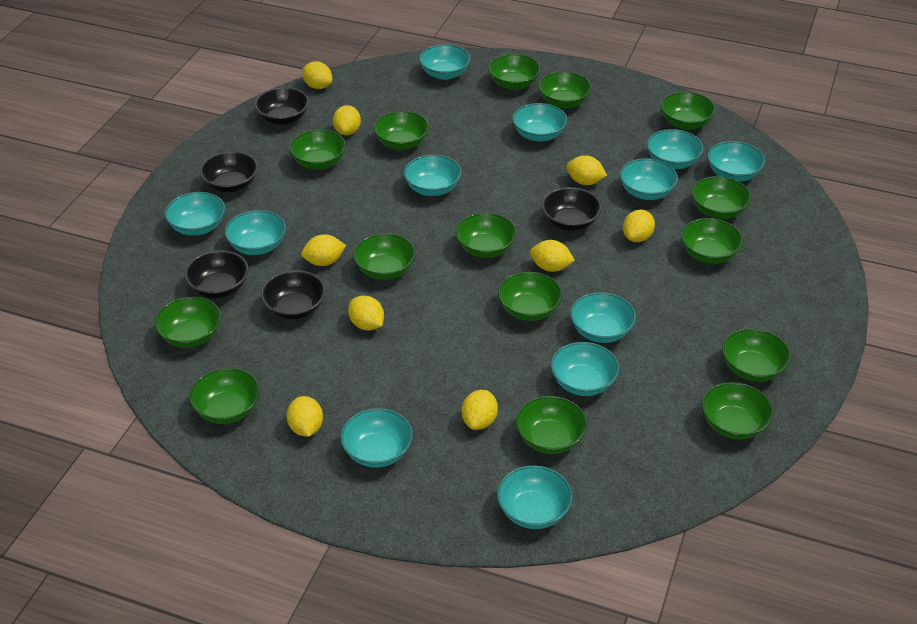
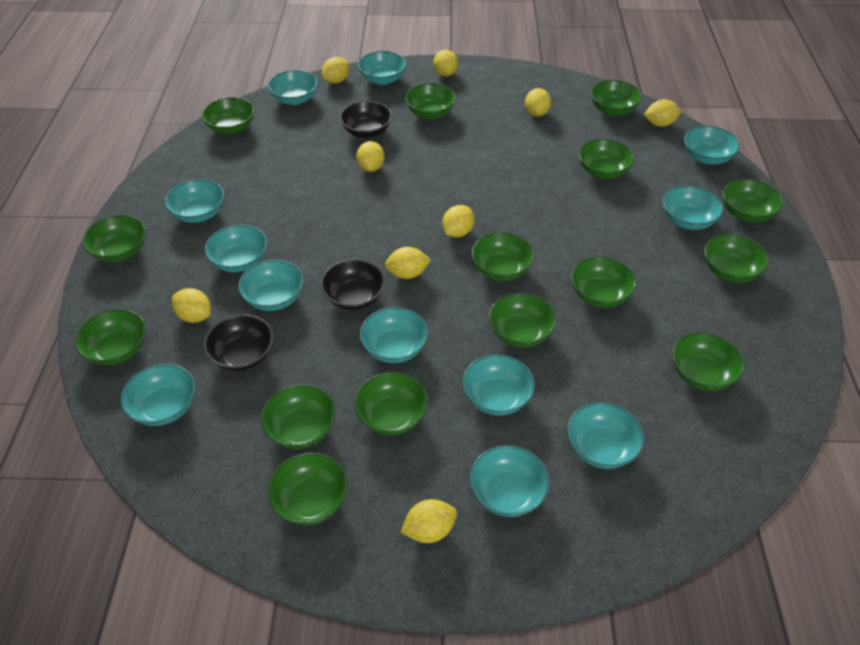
black bowl: [185,250,248,298] [200,151,258,193] [255,87,309,125] [261,270,326,319] [542,187,601,231] = 5 -> [204,314,273,371] [320,259,385,310] [340,101,392,138] = 3

